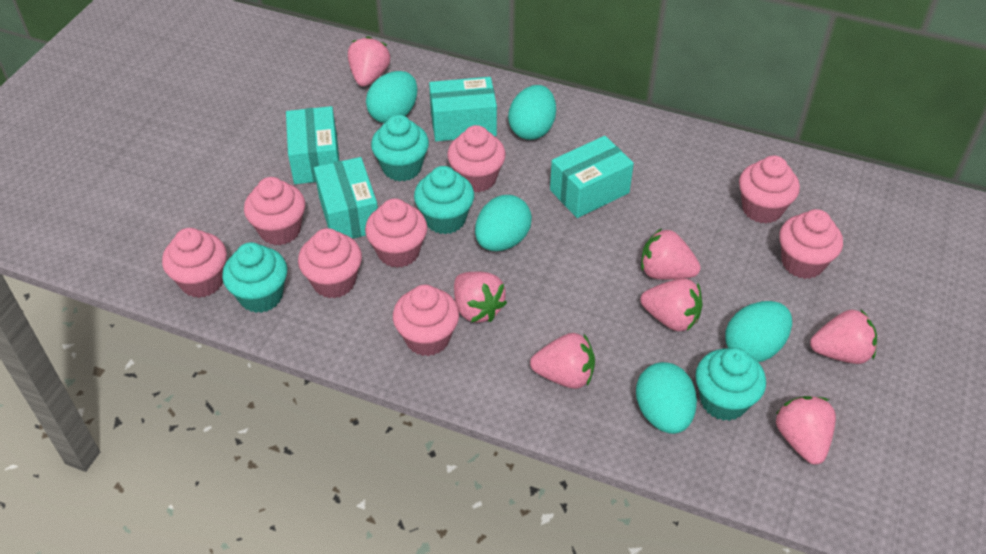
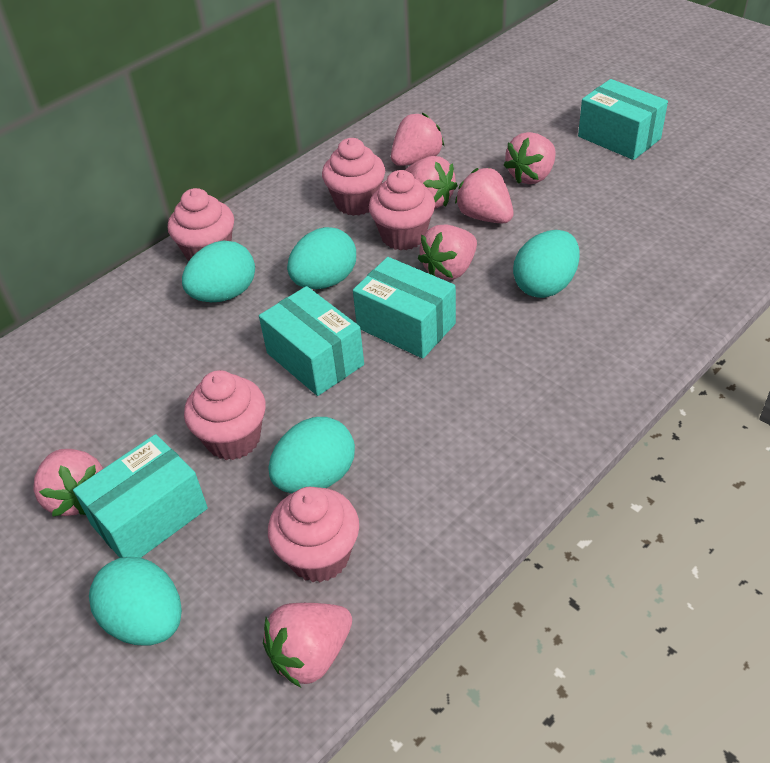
pink cupcake: [162,228,227,298] [244,177,305,245] [298,228,362,298] [365,198,427,268] [393,285,459,356] [447,125,506,192] [739,156,800,224] [779,209,843,279] = 8 -> [168,188,234,262] [184,370,266,460] [268,487,359,583] [322,138,385,216] [369,170,435,251] = 5
turquoise cupcake: [222,242,287,313] [371,115,429,182] [414,166,474,234] [695,348,766,421] = 4 -> none = 0

